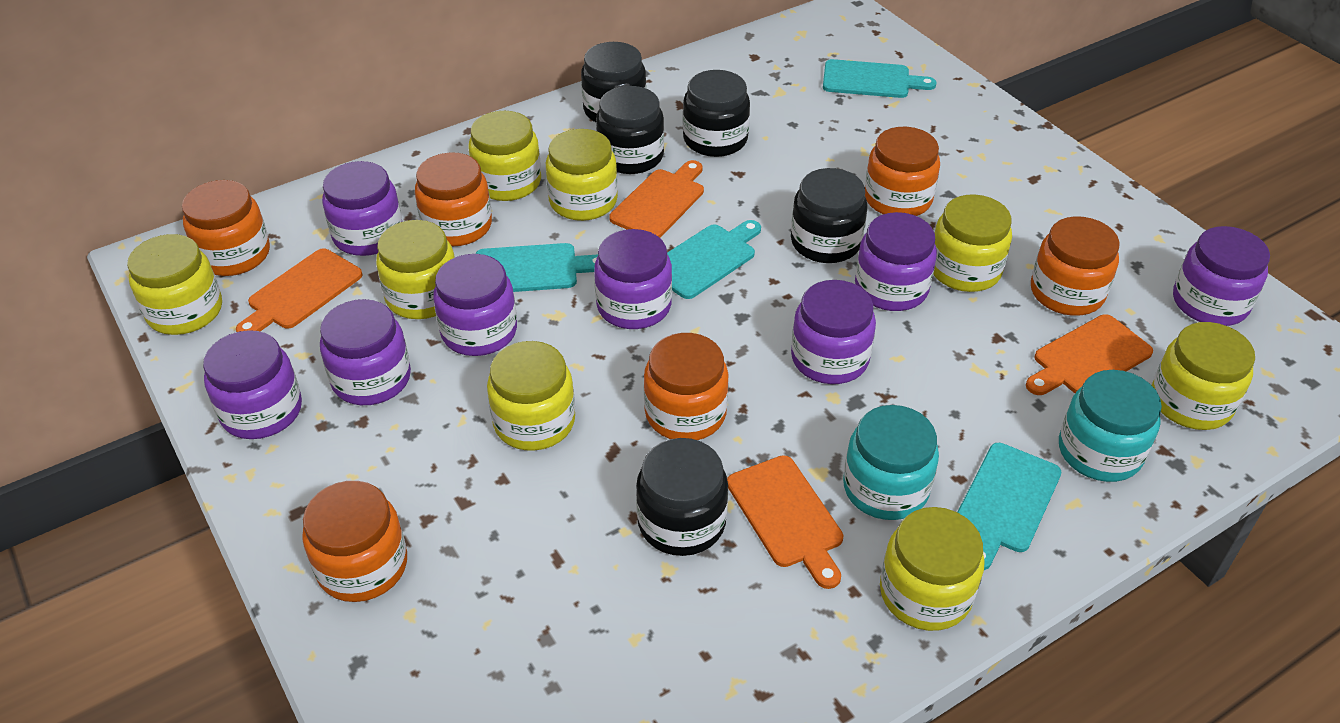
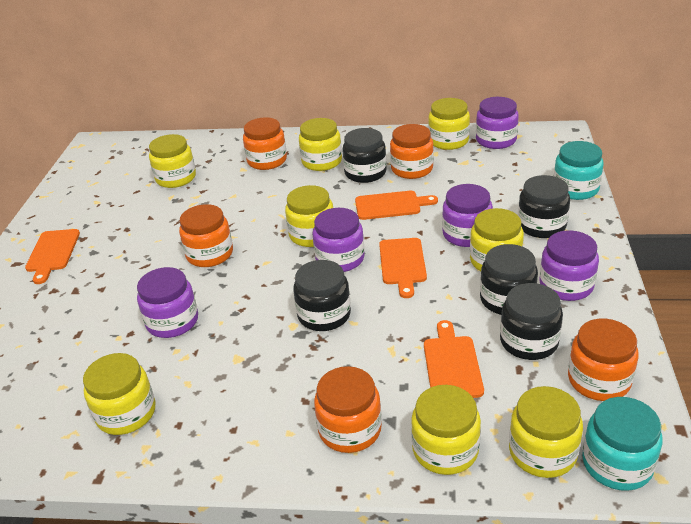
orange jar: [182,180,270,276] [302,481,407,602] [415,152,492,246] [644,333,729,440] [865,127,940,216] [1031,216,1120,316] = 6 -> [179,204,233,267] [243,117,287,170] [314,366,382,453] [390,124,434,179] [568,319,639,401] = 5
purple jar: [203,330,302,439] [320,299,411,405] [322,161,402,256] [433,254,517,356] [594,229,672,329] [791,280,876,384] [855,212,937,311] [1173,226,1270,326] = 8 -> [137,267,198,338] [313,208,365,272] [442,184,493,247] [476,97,519,149] [539,230,599,301] = 5
turquoise cutting board: [475,243,598,292] [667,220,761,299] [823,59,937,98] [957,443,1061,570] = 4 -> none = 0

